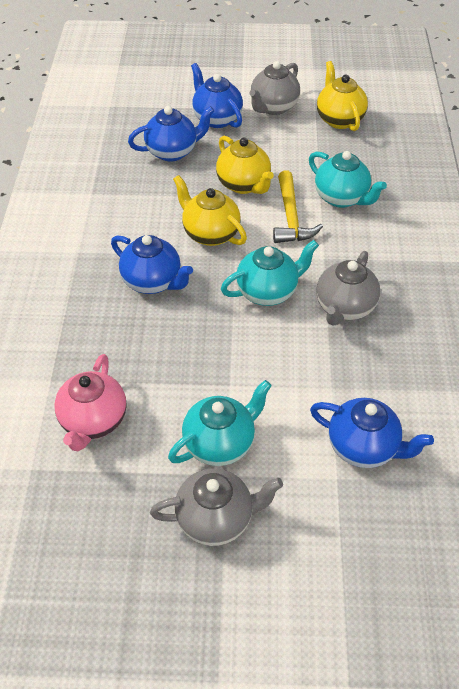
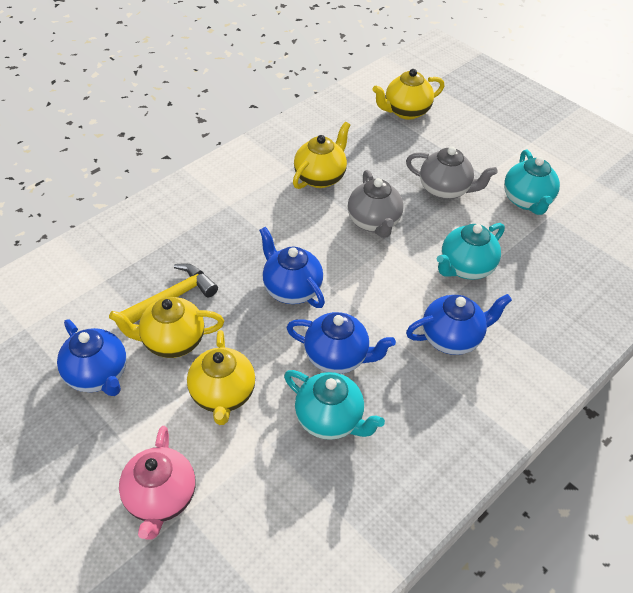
grey teapot: [150,468,283,546] [250,61,300,115] [316,251,380,325] = 3 -> [348,170,404,238] [406,147,498,200] = 2
yellow teapot: [173,175,247,246] [216,136,274,194] [317,61,368,131] = 3 -> [109,297,224,358] [187,330,255,425] [293,122,350,189] [373,69,445,120] = 4

